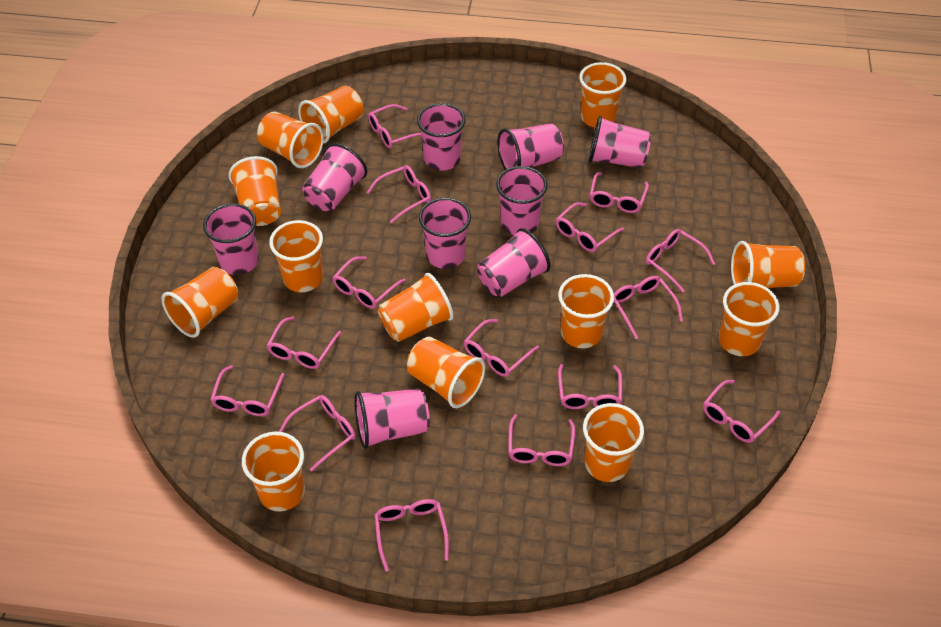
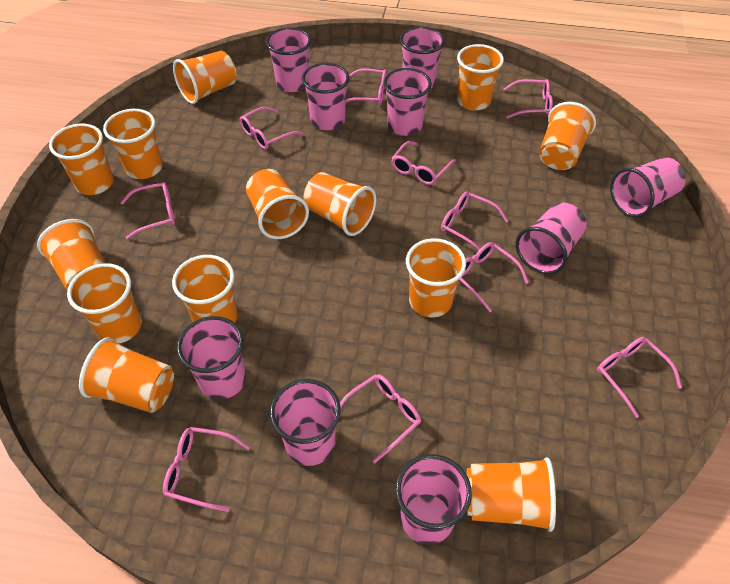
pink glasses: [210,365,285,416] [266,316,341,369] [279,395,356,472] [332,256,406,308] [367,165,431,223] [368,104,422,148] [375,499,449,572] [464,319,539,377] [508,414,575,466] [556,202,624,252] [558,364,622,409] [590,172,649,213] [614,276,683,339] [646,229,715,292] [703,380,780,443] = 15 -> [120,182,175,240] [163,427,250,512] [240,107,303,150] [340,374,421,463] [346,68,387,106] [391,141,456,185] [441,192,508,251] [459,242,529,312] [503,79,553,119] [597,337,682,418] = 10

